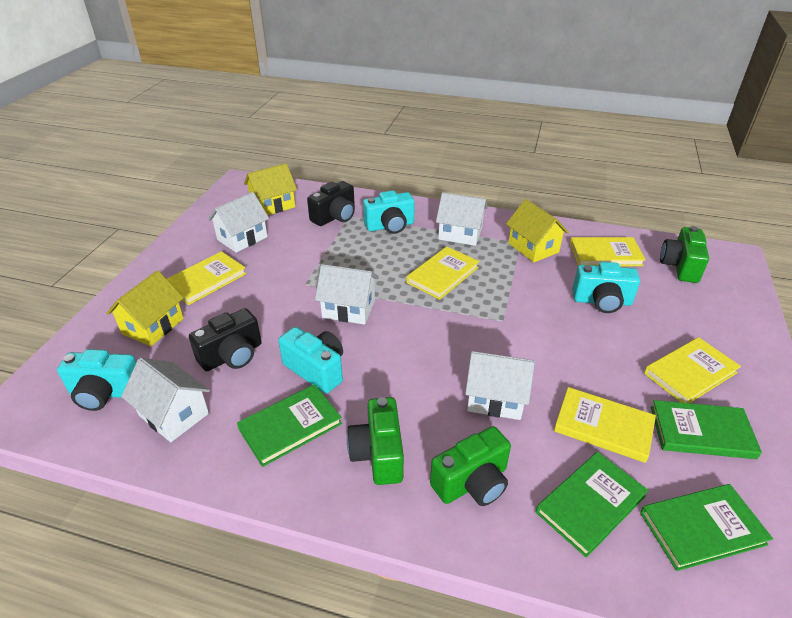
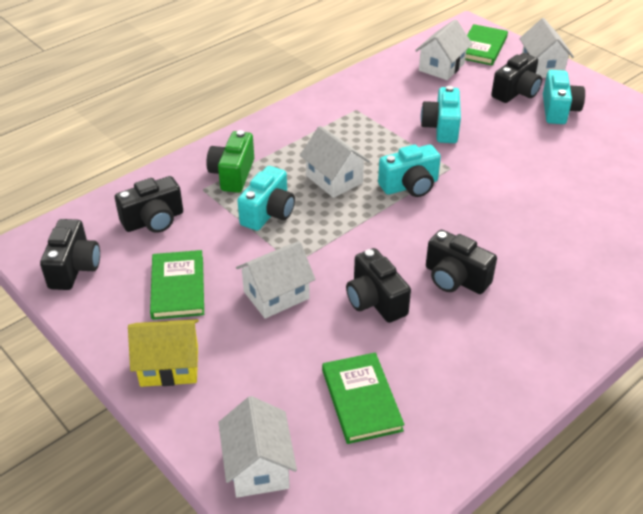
black camera: [189,308,262,371] [307,181,355,226] = 2 -> [40,219,100,290] [115,176,183,233] [346,248,411,323] [426,230,497,294] [491,53,542,103] = 5
green book: [237,384,342,467] [536,452,648,558] [640,484,773,571] [651,400,762,459] = 4 -> [150,250,204,320] [322,352,405,444] [465,24,508,65] = 3
green camera: [347,397,404,485] [430,426,511,506] [660,226,709,283] = 3 -> [206,130,254,193] = 1
yellow book: [167,251,247,305] [406,246,479,300] [554,387,656,463] [570,237,646,266] [644,337,741,403] = 5 -> none = 0
yellow house: [106,271,184,346] [244,163,297,215] [506,199,569,262] = 3 -> [128,319,199,387] = 1

